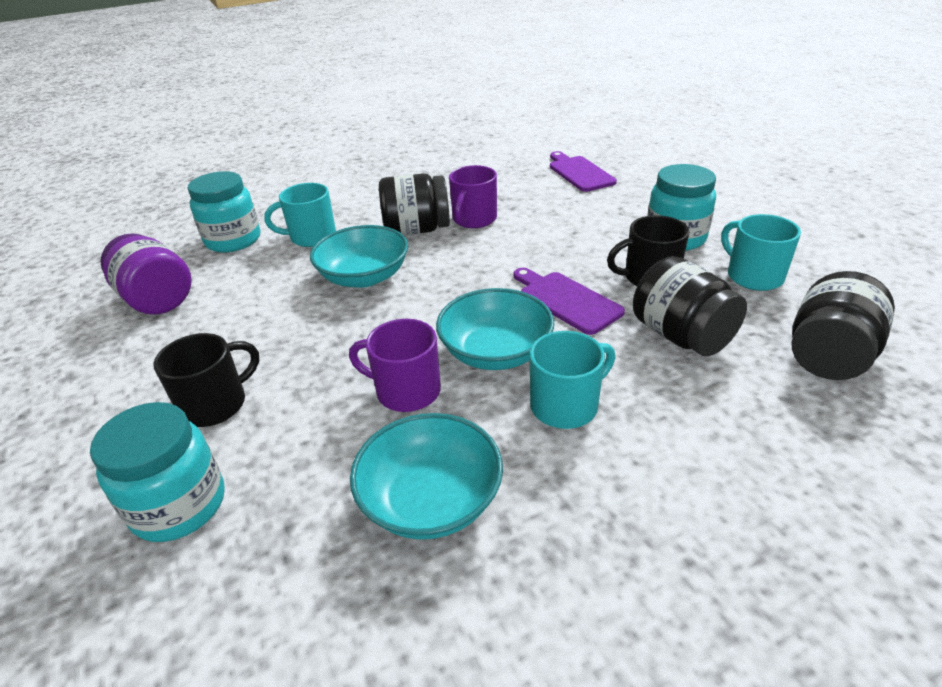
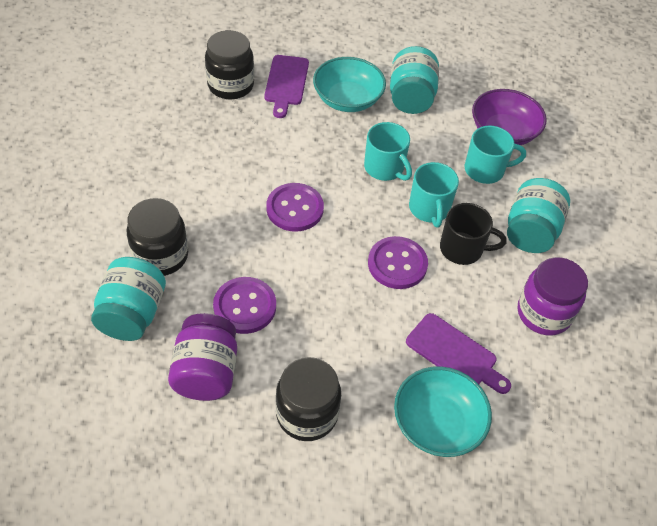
black mug: [153,333,259,427] [607,215,689,286] = 2 -> [440,203,507,265] = 1
purple bowl: none = 0 -> [472,89,547,145] = 1
purple button: none = 0 -> [213,277,276,334] [266,183,324,232] [368,236,428,289] = 3
purple jar: [100,233,192,315] = 1 -> [168,313,237,401] [518,257,588,335] = 2
purple mug: [349,319,441,412] [449,165,497,228] = 2 -> none = 0
turquoise bowl: [310,225,408,288] [350,413,503,540] [436,288,554,370] = 3 -> [313,57,386,112] [394,366,492,457] = 2

